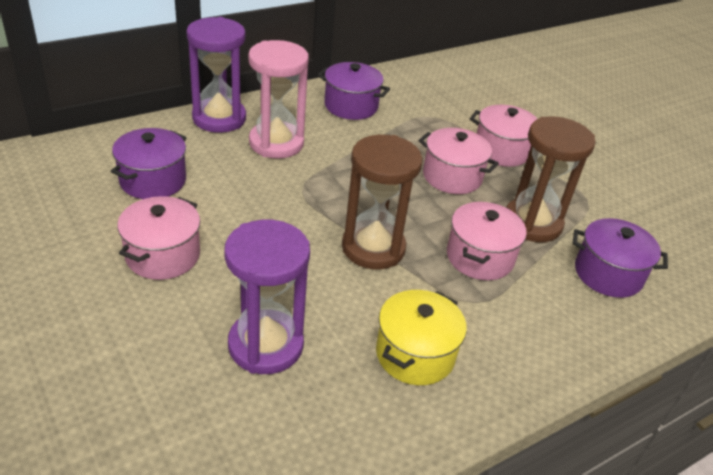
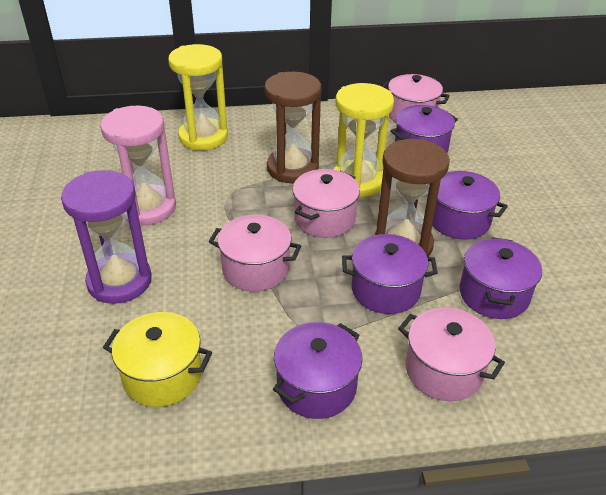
purple hourglass: [186,17,246,133] [224,220,310,374] = 2 -> [61,170,152,304] = 1
purple pot: [111,128,187,199] [318,62,390,120] [572,218,668,298] = 3 -> [273,322,362,419] [342,234,438,314] [391,105,458,153] [432,171,508,240] [459,237,542,319] = 5
yellow hourglass: none = 0 -> [168,44,228,150] [333,83,394,197] = 2

